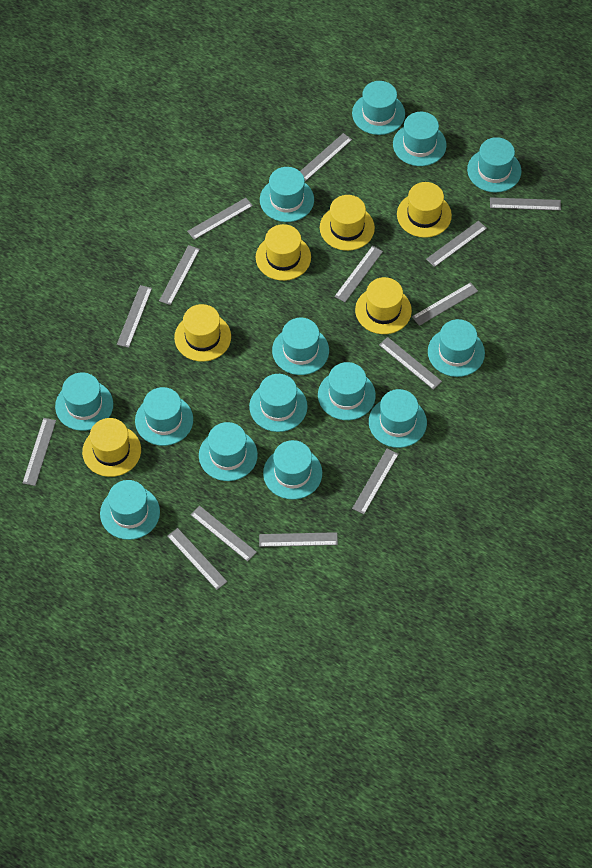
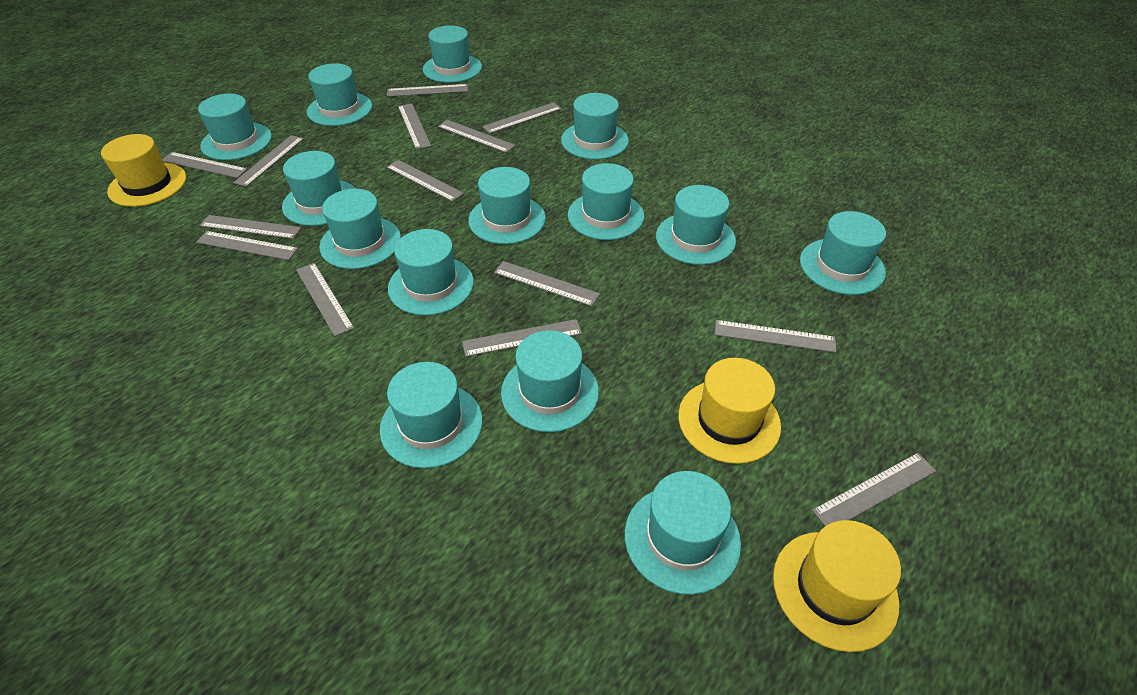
yellow hat: [82,418,141,477] [174,304,231,362] [256,224,311,281] [320,195,375,251] [355,277,412,334] [397,182,452,238] = 6 -> [101,134,186,207] [678,358,781,464] [773,520,901,652] = 3

